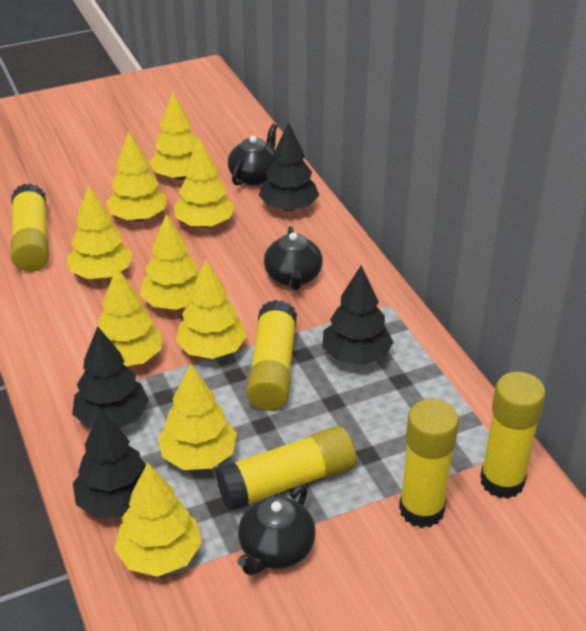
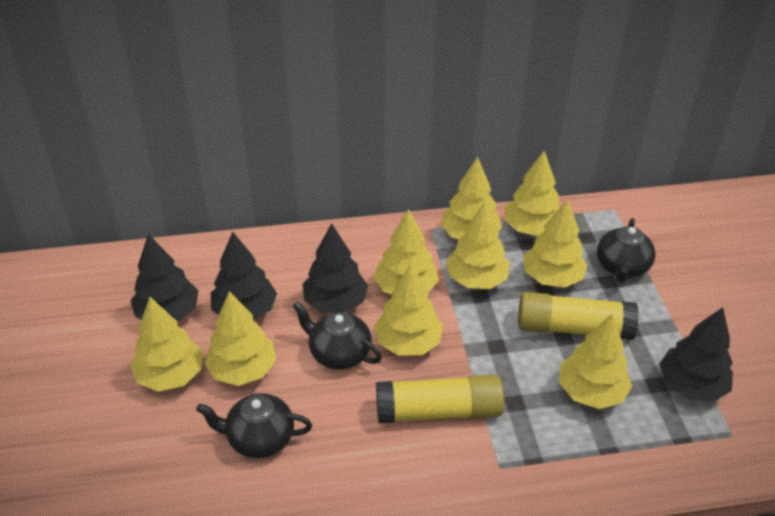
yellow glue stick: [11,183,49,272] [216,426,356,511] [246,300,297,411] [399,399,459,528] [480,372,546,499] = 5 -> [376,374,504,423] [518,292,639,340] = 2

